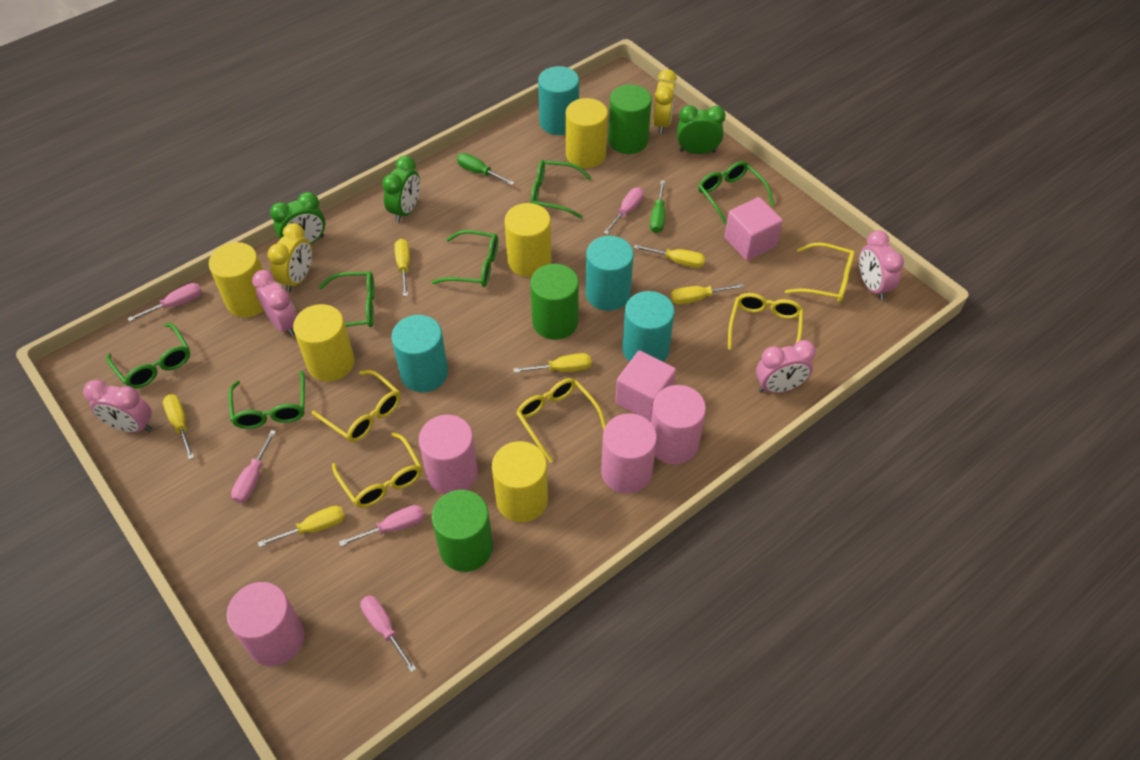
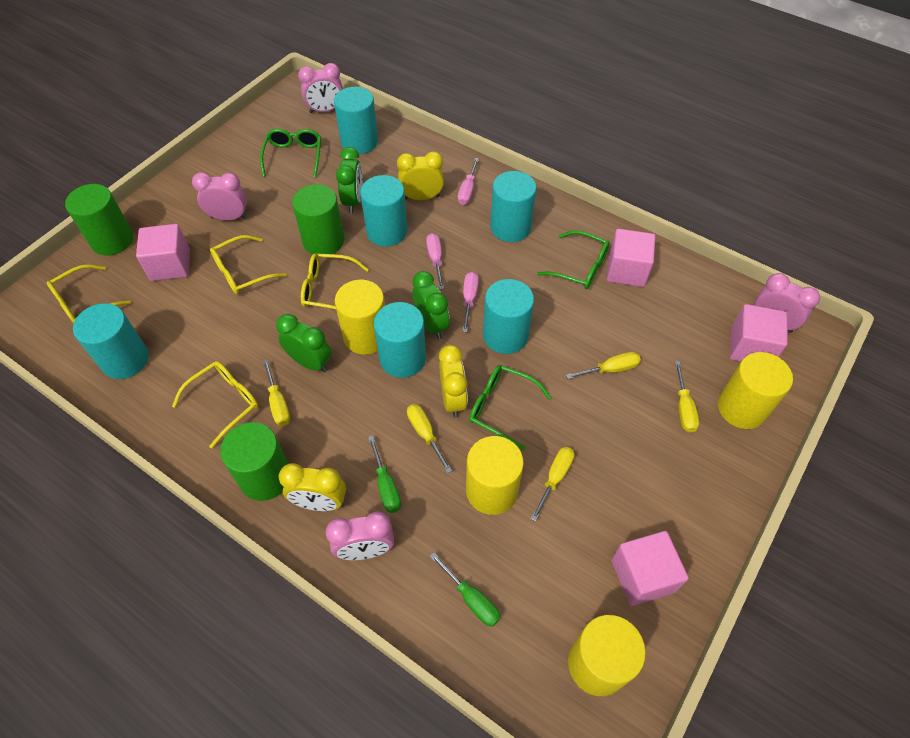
green glasses: [106,323,190,389] [228,370,305,429] [319,272,375,327] [432,230,498,287] [531,160,592,219] [698,161,774,225] = 6 -> [260,128,321,178] [469,365,551,450] [537,230,610,289] = 3
pink cube: [615,350,676,422] [724,197,783,261] = 2 -> [136,224,190,281] [607,229,656,287] [611,531,689,606] [730,304,788,361] = 4
pink cylinder: [227,582,304,666] [419,415,478,494] [601,413,657,494] [651,385,706,464] = 4 -> none = 0
pink screwdriver: [127,283,202,322] [231,430,276,503] [339,505,425,546] [360,595,417,672] [604,187,644,235] = 5 -> [426,233,444,289] [458,158,479,205] [462,271,479,332] = 3
turquoise cylinder: [391,315,448,392] [538,66,579,135] [586,236,634,311] [622,291,675,362] = 4 -> [73,303,149,379] [334,87,378,154] [360,175,408,247] [374,302,426,378] [483,279,534,354] [490,171,536,242] = 6
yellow clock: [268,223,312,292] [653,69,677,134] = 2 -> [279,463,346,511] [397,151,444,200] [439,345,468,418] = 3
yellow cylinder: [209,242,264,318] [293,304,355,381] [492,441,548,522] [504,203,552,277] [565,98,608,168] = 5 -> [335,280,385,355] [466,436,524,515] [568,615,646,696] [718,352,793,429] = 4
yellow glasses: [312,370,401,442] [332,432,422,508] [516,378,606,463] [728,293,803,349] [785,242,855,303] = 5 -> [47,264,131,324] [172,361,259,448] [210,235,287,294] [301,253,369,310] = 4
yellow screwdriver: [163,394,194,460] [258,506,345,547] [395,239,410,296] [513,353,592,373] [634,245,705,268] [671,284,744,304] = 6 -> [263,359,290,426] [407,404,452,473] [531,447,574,521] [566,352,641,379] [675,361,699,432] = 5

